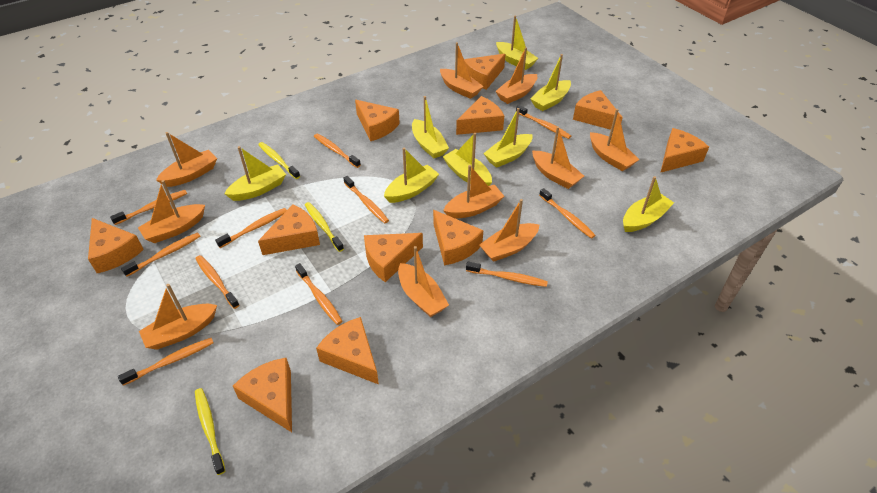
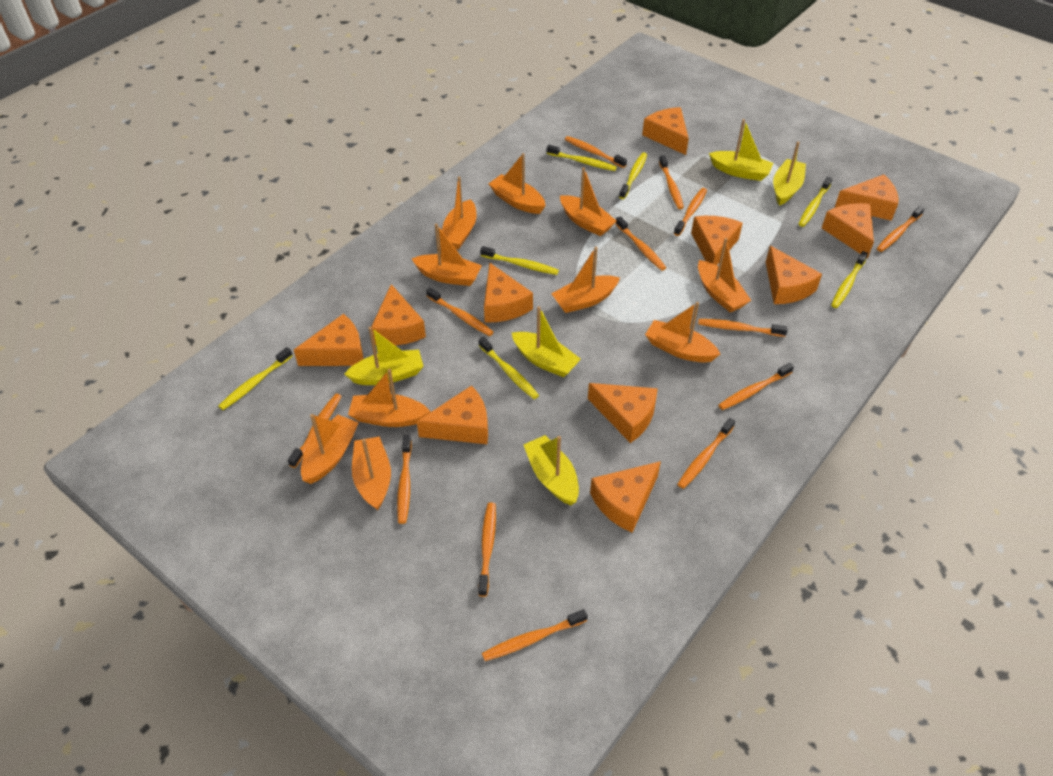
orange toothbrush: [110,190,187,225] [118,338,213,386] [121,232,201,277] [195,255,239,309] [215,208,287,248] [295,263,342,325] [314,134,361,168] [343,176,389,224] [466,262,548,287] [516,105,571,139] [539,188,596,239] = 11 -> [288,394,342,468] [397,435,412,524] [426,287,494,336] [478,502,496,597] [482,609,588,661] [565,136,627,168] [616,216,666,271] [659,155,684,209] [674,188,707,236] [677,418,735,489] [698,319,788,337] [718,363,794,410] [877,206,925,252] = 13
yellow boat: [224,146,286,201] [384,148,439,203] [412,96,449,158] [443,133,492,186] [483,108,533,168] [496,15,538,70] [531,54,571,111] [623,176,674,232] = 8 -> [344,327,424,385] [512,306,581,377] [523,435,579,505] [709,119,773,181] [773,141,806,206] = 5
yellow toothbrush: [195,388,225,475] [258,142,300,179] [305,202,344,252] = 3 -> [218,347,293,410] [479,337,539,399] [480,246,559,275] [547,145,617,171] [619,152,647,199] [799,177,832,227] [831,251,868,308] = 7

